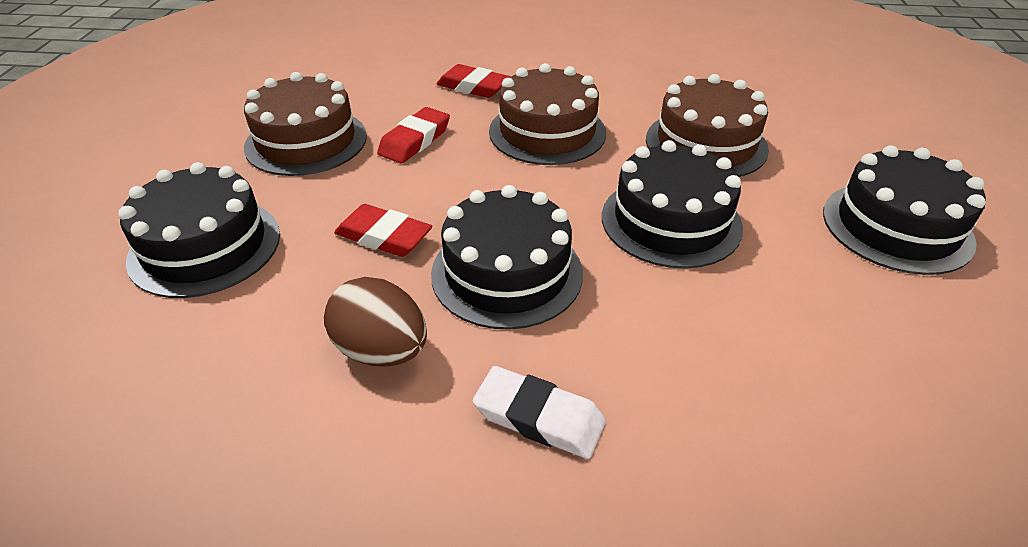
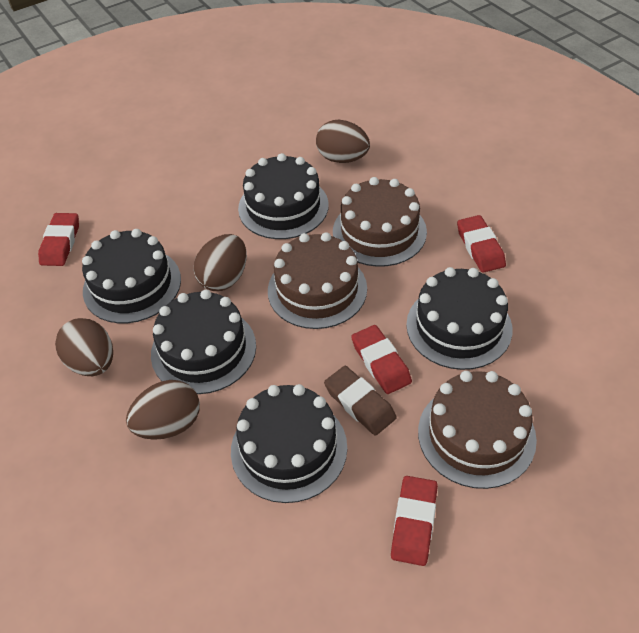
black cake: [118,162,280,298] [431,185,583,330] [602,140,743,269] [823,145,986,275] = 4 -> [82,229,181,323] [151,290,256,394] [231,384,347,503] [238,153,329,239] [406,267,512,370] = 5
brown egg: [324,277,427,366] = 1 -> [55,318,113,376] [126,380,200,440] [194,234,247,291] [316,120,370,163] = 4
brown eraser: none = 0 -> [324,366,397,436] = 1
red eraser: [334,204,432,257] [377,107,450,164] [437,64,510,98] = 3 -> [38,213,79,266] [351,325,412,394] [391,476,438,566] [457,215,506,273] = 4
white eraser: [473,366,606,459] = 1 -> none = 0

